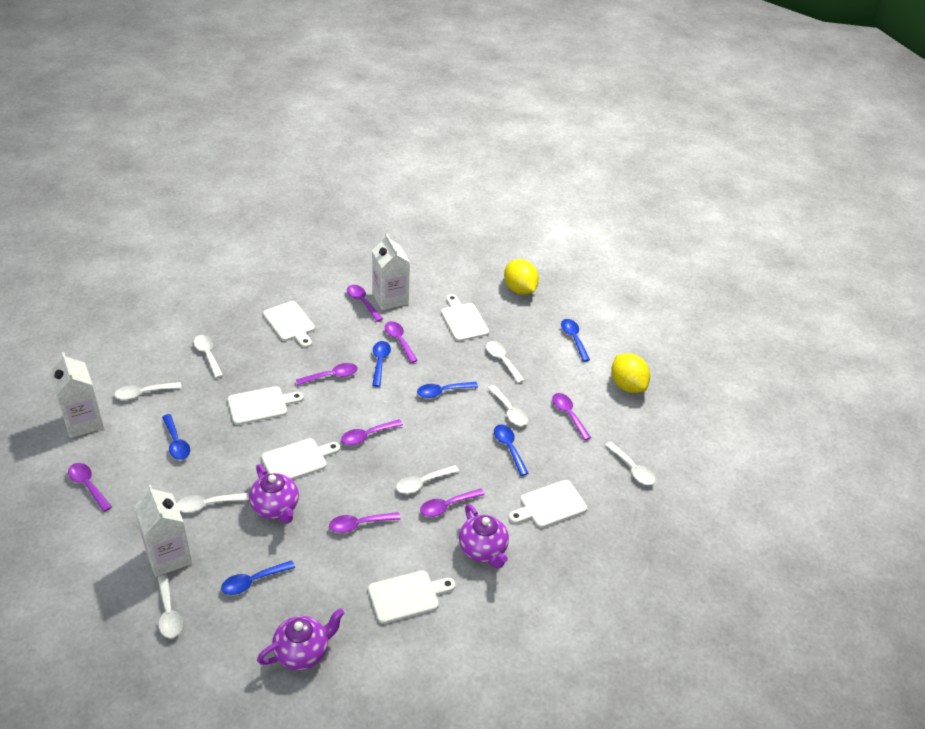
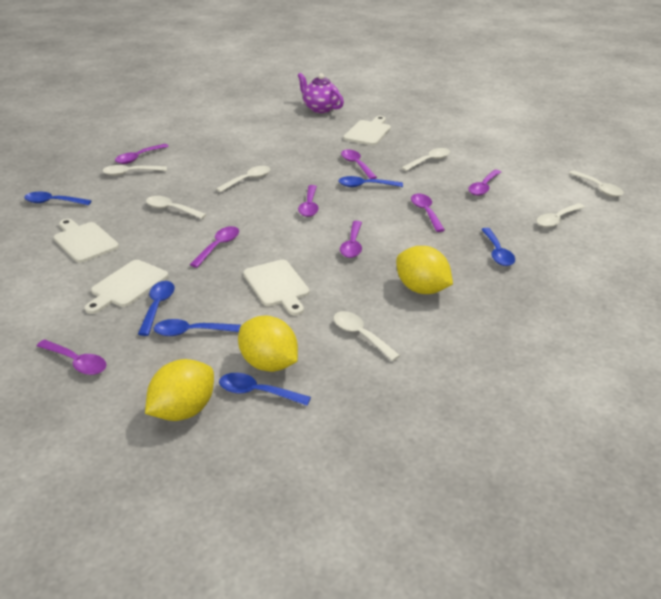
purple teapot: [249,464,299,523] [257,608,344,670] [459,504,509,568] = 3 -> [297,73,344,113] = 1
white carton: [50,352,104,438] [134,485,192,577] [372,233,410,310] = 3 -> none = 0
white cutting board: [228,386,304,425] [261,438,340,480] [263,301,315,348] [368,570,456,624] [441,294,489,341] [509,480,587,528] = 6 -> [54,219,119,263] [84,260,169,314] [243,260,310,316] [343,116,391,145] = 4
white spoon: [114,382,182,400] [158,575,183,638] [177,493,249,513] [193,335,223,378] [396,465,459,494] [486,341,525,383] [488,385,528,426] [605,442,655,485] = 8 -> [102,165,167,176] [146,196,207,219] [216,166,270,192] [333,311,400,361] [401,148,450,171] [537,203,585,227] [569,170,624,197] = 7
yellow lemon: [504,259,539,295] [611,353,650,393] = 2 -> [145,359,214,421] [238,316,298,372] [396,246,453,294] = 3

